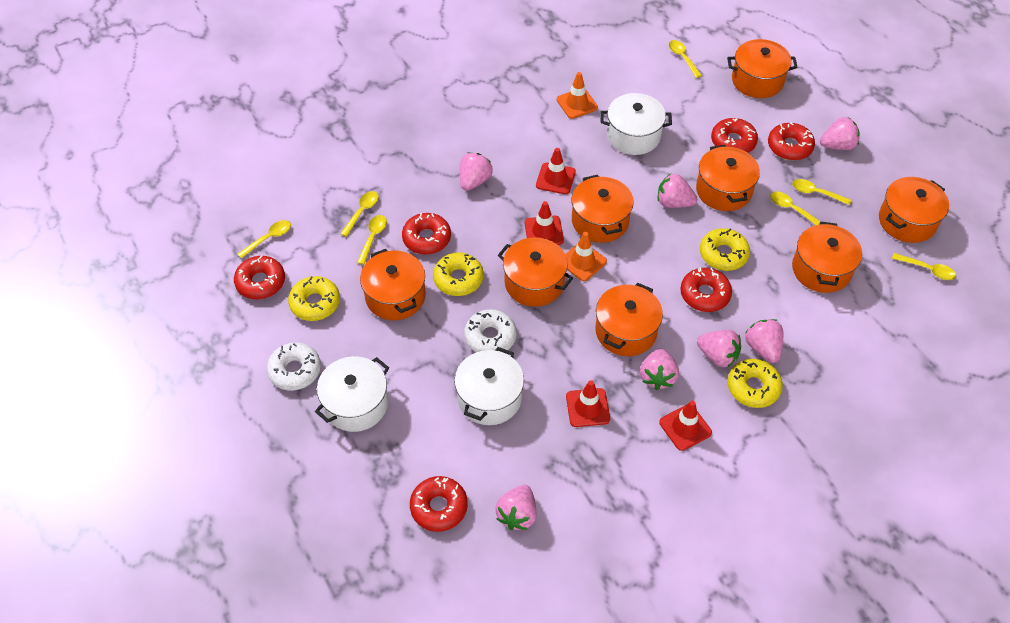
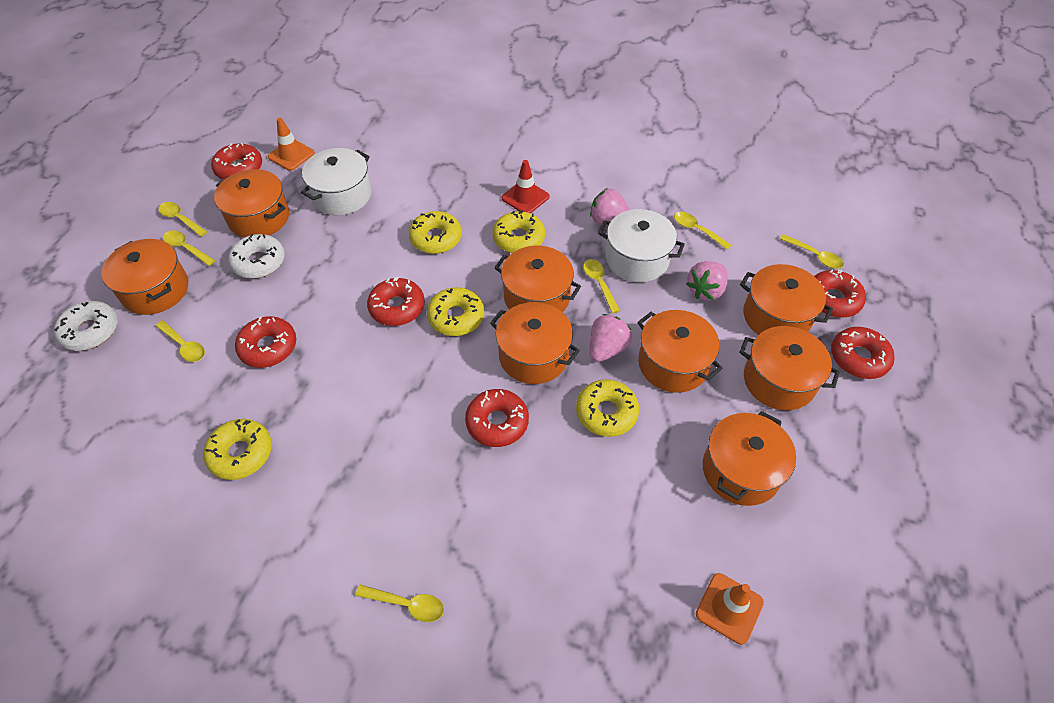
pink strawberry: [460,152,493,191] [495,485,537,530] [640,349,679,390] [658,174,697,208] [697,330,741,367] [745,319,783,363] [820,117,860,150] = 7 -> [590,188,630,225] [590,314,632,362] [686,261,728,301] = 3
red traffic cone: [525,201,564,245] [536,148,576,194] [566,380,610,427] [659,401,712,451] = 4 -> [502,160,550,213] = 1
white pot: [315,356,389,432] [454,347,524,425] [600,93,672,155] = 3 -> [301,148,371,216] [598,209,685,282] = 2
yellow donut: [288,276,340,321] [433,253,484,296] [700,228,750,271] [728,359,783,408] = 4 -> [203,419,272,480] [409,211,462,254] [427,287,484,336] [493,210,545,253] [576,379,639,437] = 5

